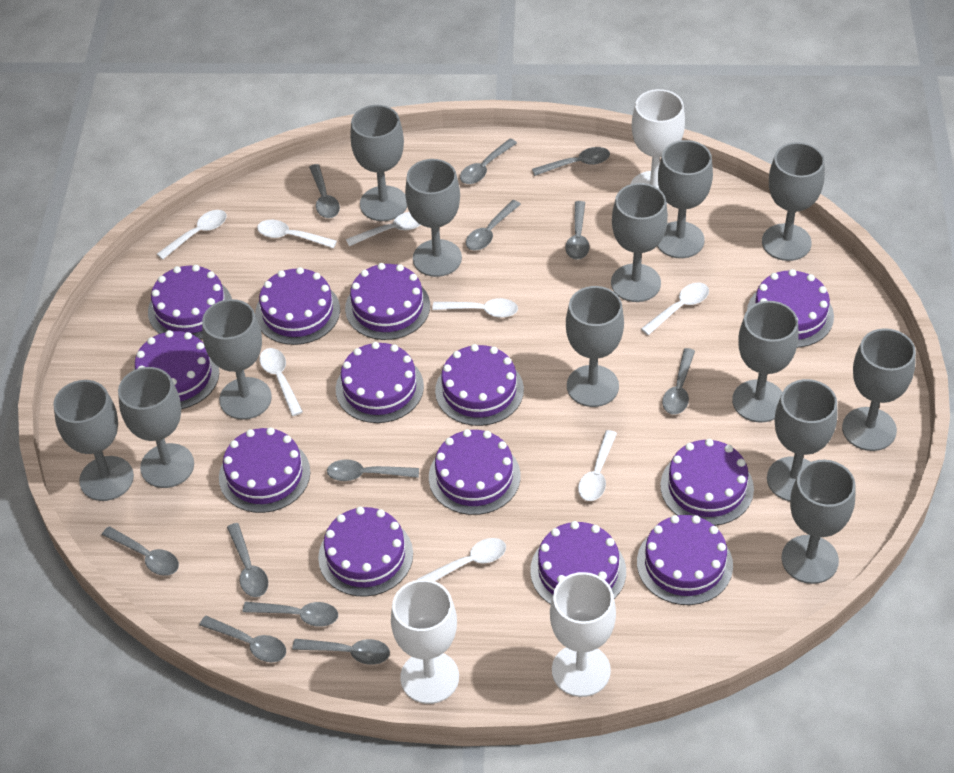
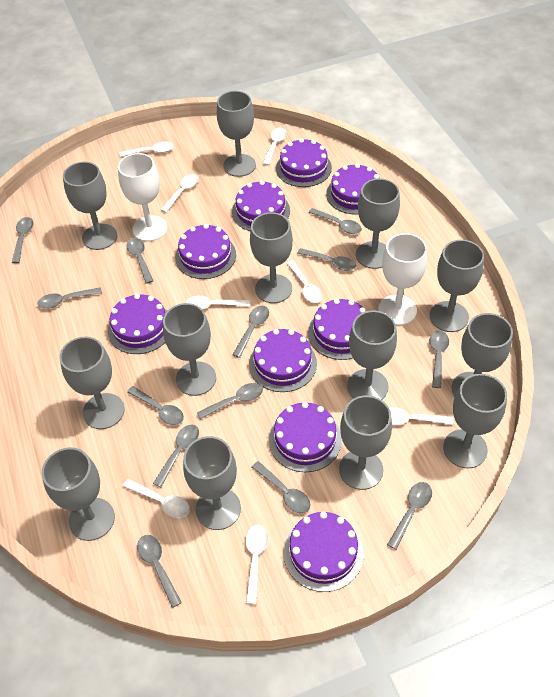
grey spoon: [102,526,179,576] [199,616,286,662] [227,523,268,597] [243,602,338,627] [292,639,390,665] [309,164,340,218] [327,459,419,481] [460,139,517,184] [466,200,521,250] [532,147,610,176] [565,201,590,260] [662,348,695,415] = 12 -> [12,217,33,263] [38,287,102,309] [126,238,153,284] [127,386,184,425] [137,535,182,608] [153,424,199,487] [197,383,263,419] [232,306,269,358] [252,461,311,513] [297,248,356,271] [309,208,362,234] [387,482,432,550] [429,330,449,388] = 13
purple cake: [134,330,219,409] [148,265,232,339] [219,427,310,513] [255,267,340,345] [318,507,413,597] [336,342,424,423] [345,263,430,340] [429,429,520,515] [435,344,524,426] [530,521,626,604] [637,515,733,605] [660,439,754,526] [747,269,834,348] = 13 -> [108,294,167,354] [175,224,236,279] [232,180,290,231] [249,329,317,392] [269,402,342,472] [276,138,332,187] [283,512,363,592] [308,299,366,360] [326,163,379,215] = 9
white goblet: [391,579,459,704] [550,572,616,697] [631,89,685,204] = 3 -> [118,153,168,241] [378,233,427,325] = 2

